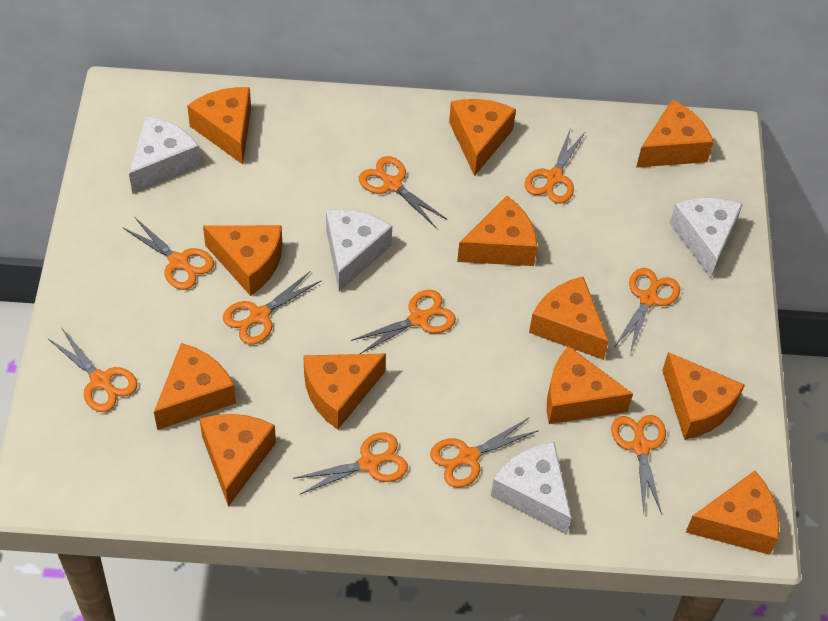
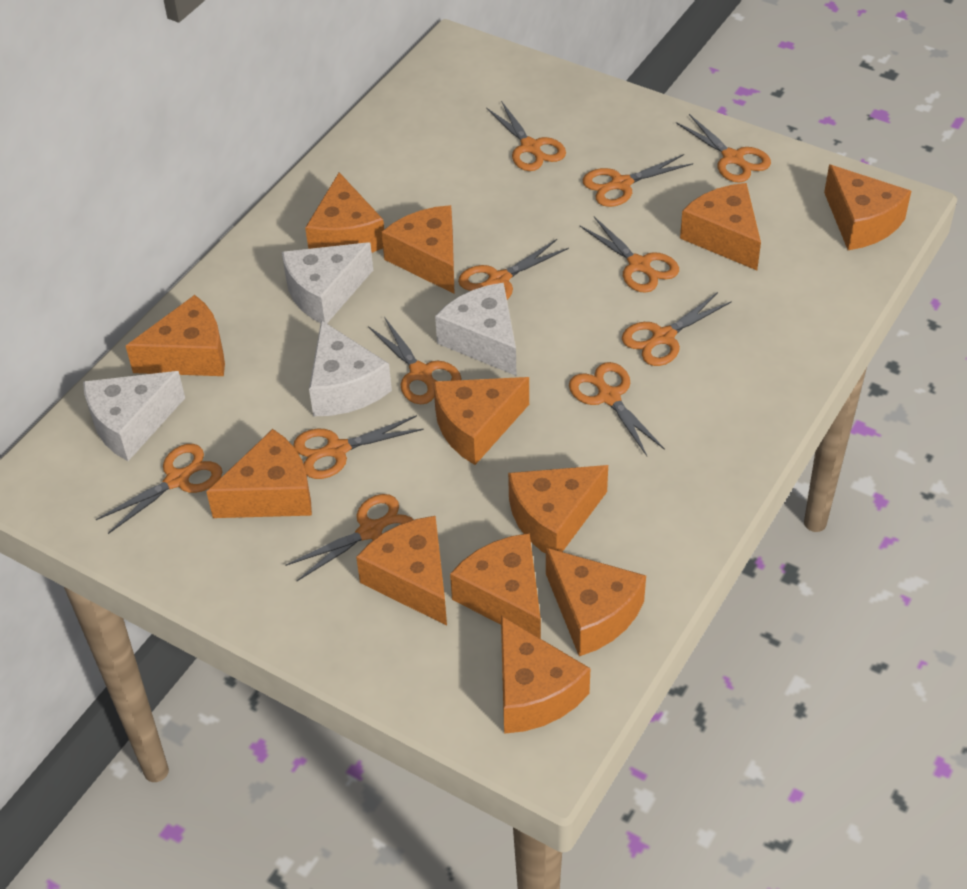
orange scissors: [48,327,137,412] [122,218,214,290] [223,271,321,345] [293,432,408,495] [351,290,456,354] [359,156,447,228] [430,418,539,488] [525,128,586,204] [611,415,666,514] [615,268,680,354] = 10 -> [96,444,222,534] [285,494,413,581] [293,415,424,479] [368,318,461,404] [458,239,569,300] [486,101,566,171] [569,362,665,456] [580,217,679,293] [583,154,693,207] [622,292,732,366] [676,114,771,183] = 11

